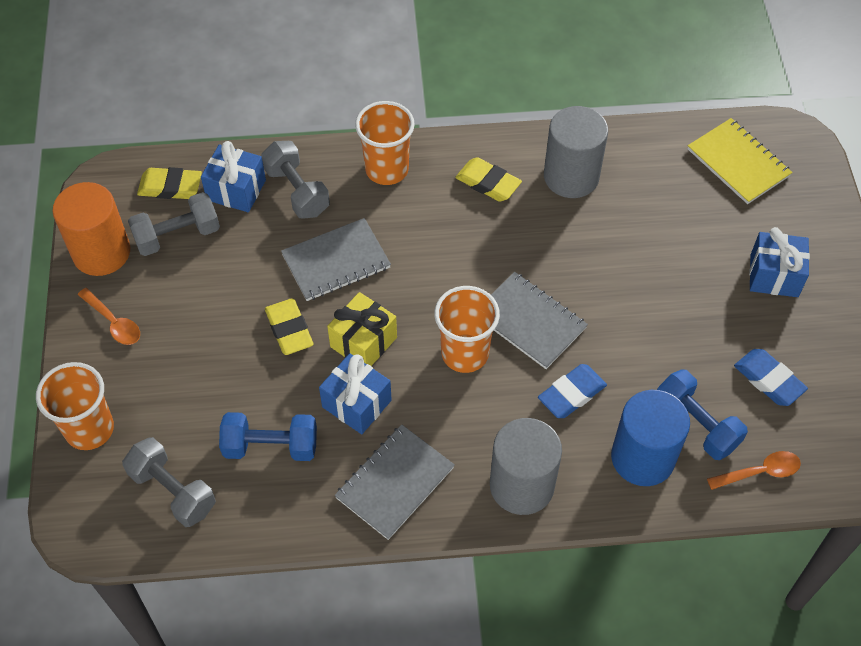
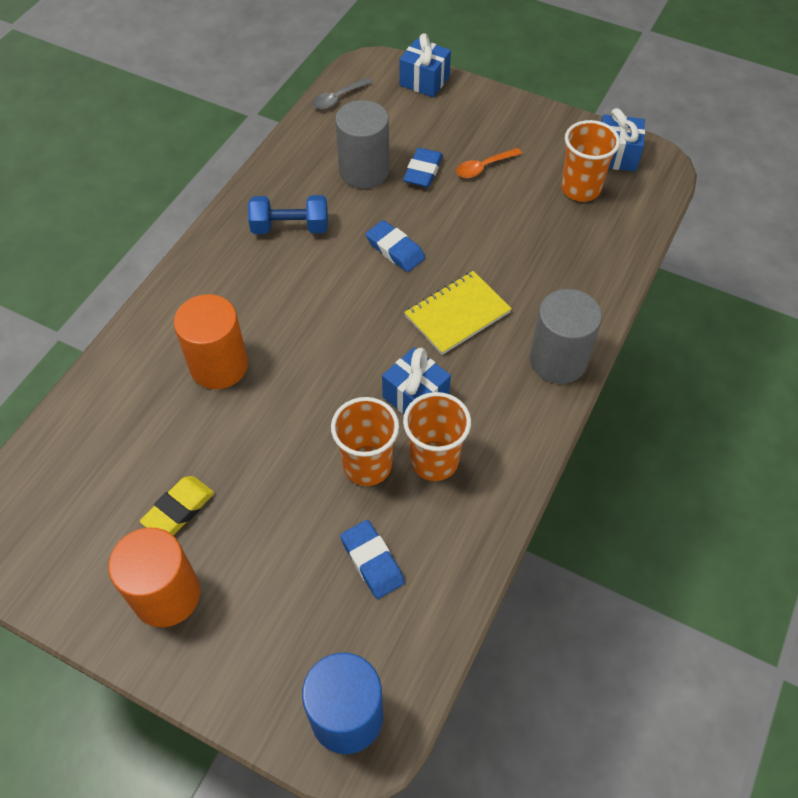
blue dumbbell: [219,412,317,461] [657,369,748,460] = 2 -> [248,195,328,234] = 1
blue eraser: [538,364,607,418] [734,349,808,406] = 2 -> [340,520,405,599] [366,220,425,272] [403,148,443,187] = 3
grey dumbbell: [122,437,216,527] [128,192,220,256] [261,141,330,219] = 3 -> none = 0
grey notebook: [281,218,391,301] [335,424,455,540] [491,272,588,369] = 3 -> none = 0
grey spoon: none = 0 -> [312,78,373,109] = 1
orange cylinder: [52,182,130,276] = 1 -> [108,527,200,627] [174,294,248,389] = 2
orange spoon: [78,288,140,345] [707,451,801,490] = 2 -> [456,148,522,178] = 1
yellow eraser: [137,167,202,199] [265,299,314,355] [455,157,522,202] = 3 -> [140,476,214,536] = 1
yellow gift: [327,292,397,366] = 1 -> none = 0

